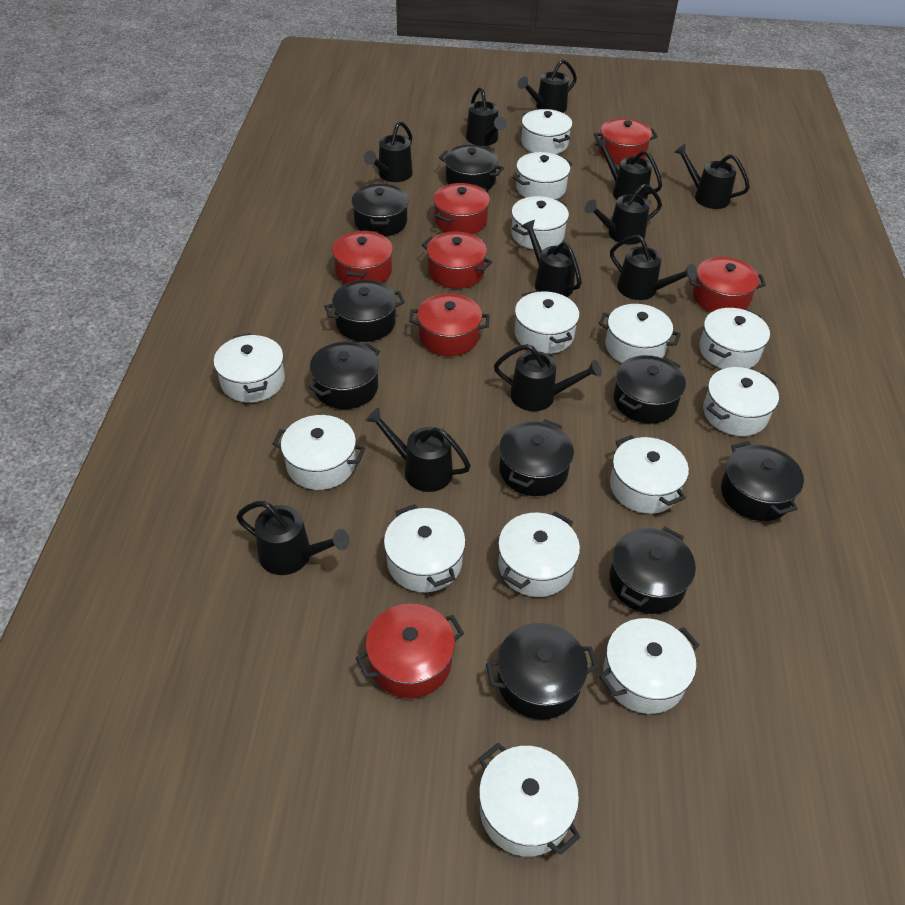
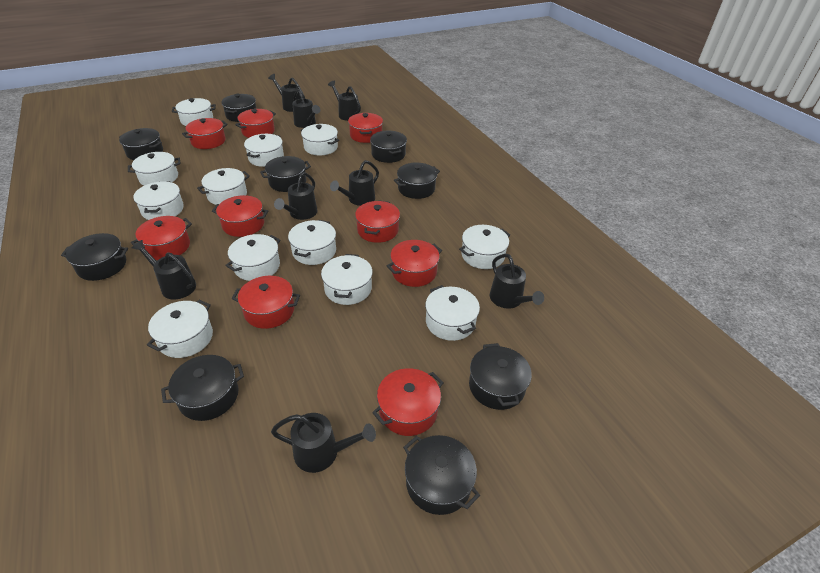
black watering can: [236,501,350,575] [364,121,413,182] [365,408,471,492] [466,87,507,146] [494,344,602,411] [518,59,577,113] [521,220,582,297] [584,184,662,245] [595,137,662,200] [610,235,697,300] [674,143,750,209] = 11 -> [132,240,196,299] [268,74,305,112] [271,413,376,473] [274,172,318,220] [293,89,320,128] [328,81,361,121] [330,160,379,206] [490,254,544,309] = 8
red pot: [332,230,393,284] [356,604,464,698] [409,293,490,356] [422,231,492,289] [433,183,490,234] [594,118,658,164] [689,257,766,312] = 7 -> [131,216,192,260] [182,118,228,149] [212,195,268,237] [232,276,300,329] [235,109,276,138] [348,113,383,143] [355,200,400,243] [372,368,444,436] [387,240,442,287] = 9
white pot: [214,333,285,402] [272,415,366,490] [384,504,466,592] [479,743,580,857] [498,512,580,597] [511,196,569,250] [513,152,572,199] [514,290,579,354] [521,109,572,154] [599,304,681,363] [599,618,699,714] [610,435,689,514] [699,308,770,369] [703,367,779,436] = 14 -> [128,152,181,186] [133,181,184,220] [147,300,213,358] [172,98,216,126] [197,168,250,205] [225,234,280,281] [244,134,284,167] [288,220,336,265] [301,124,339,155] [321,254,373,305] [425,285,480,341] [459,225,510,269] = 12

